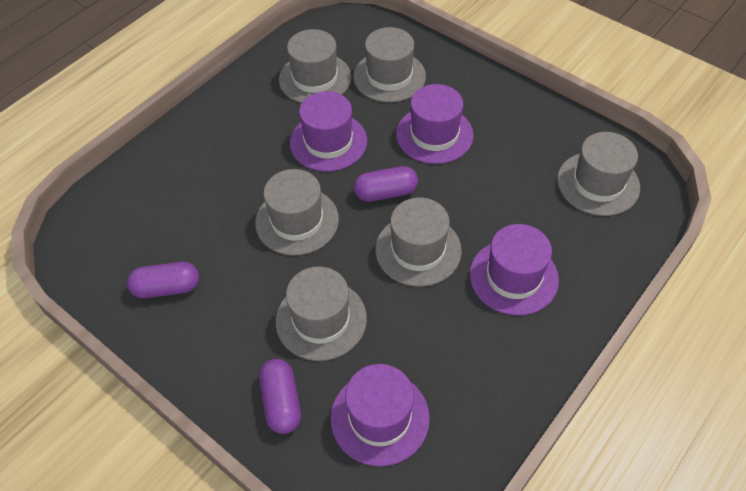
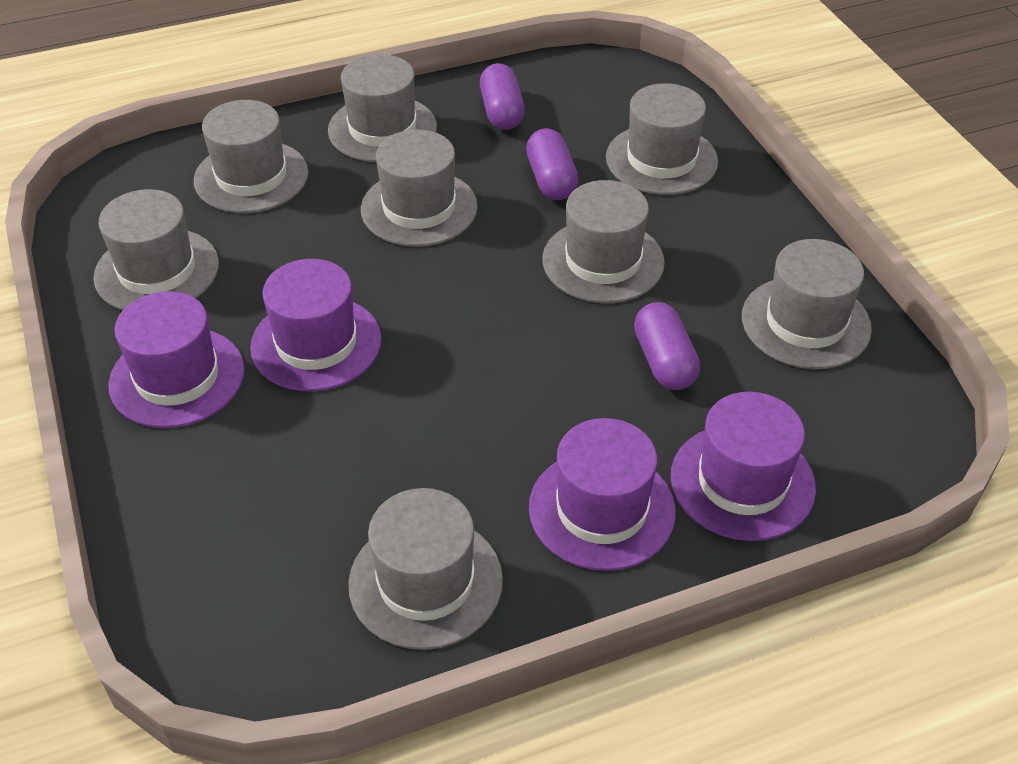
grey hat: [255,169,339,256] [276,266,367,361] [279,29,351,103] [353,27,426,102] [375,198,462,287] [557,132,640,216] = 6 -> [93,189,219,310] [194,100,308,213] [328,54,437,162] [348,488,503,650] [361,129,478,247] [542,180,665,303] [606,83,718,195] [742,239,872,369] = 8

